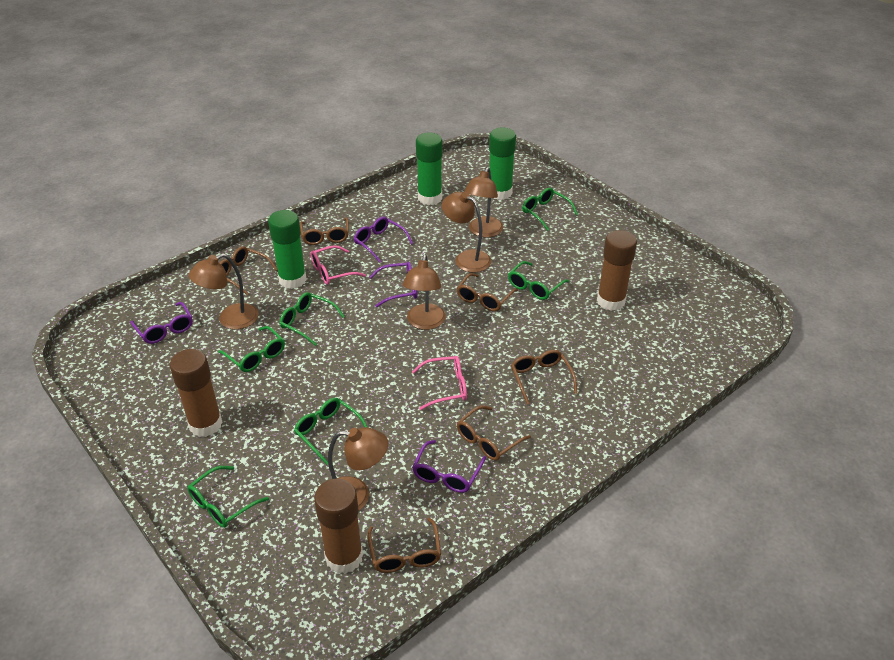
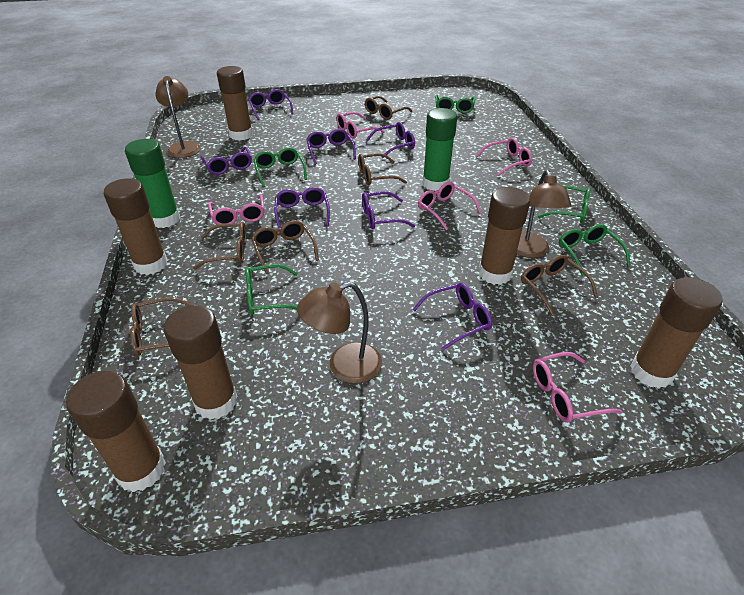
brown glue stick: [170,349,223,437] [314,479,363,574] [597,230,637,311] = 3 -> [66,371,166,492] [104,178,167,275] [164,305,238,420] [217,66,253,141] [478,187,530,285] [631,277,722,389] = 6
brown lamp: [189,253,258,329] [328,427,388,511] [403,255,446,330] [442,192,491,272] [464,167,503,237] = 5 -> [155,76,201,158] [297,282,382,383] [516,170,571,258] = 3
green glasses: [187,466,269,528] [218,326,285,372] [279,292,345,346] [294,398,367,465] [508,261,569,300] [522,188,578,231] = 6 -> [245,264,298,315] [254,147,307,187] [435,95,475,113] [538,185,590,223] [559,224,630,277] = 5
green glue stick: [268,210,307,289] [416,133,442,205] [489,127,516,200] = 3 -> [125,139,180,228] [422,108,457,191] = 2
pink glasses: [311,245,366,285] [412,356,467,410] = 2 -> [208,194,265,225] [336,112,385,139] [418,182,482,230] [476,138,532,176] [533,352,622,423] = 5
purple glasses: [130,302,193,344] [353,217,413,263] [369,262,417,307] [412,440,486,493] = 4 -> [200,147,252,175] [248,89,294,120] [274,187,330,228] [306,129,356,165] [362,191,415,229] [366,122,415,158] [413,283,492,351] = 7

